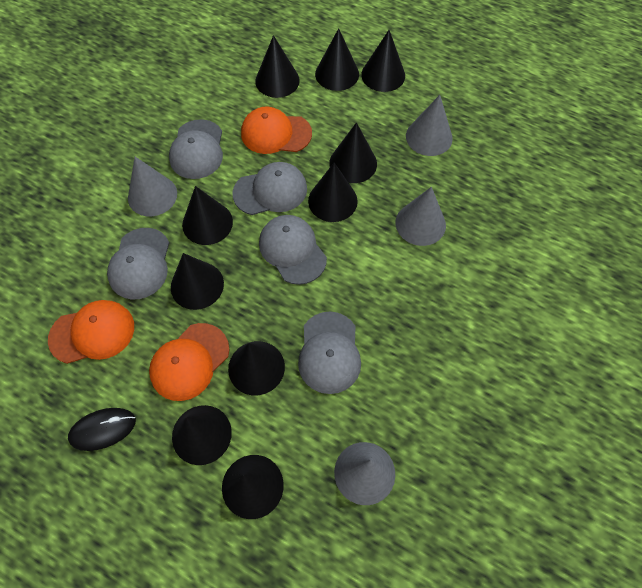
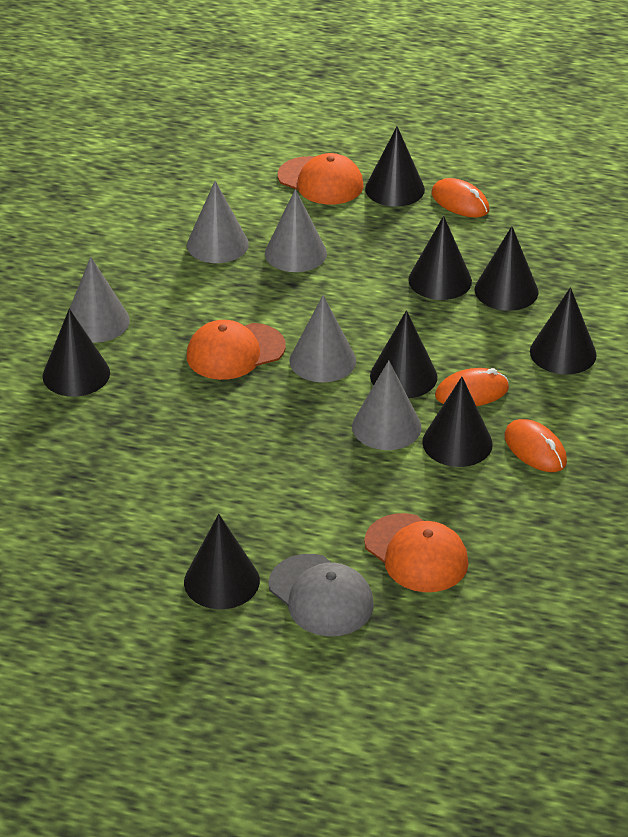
black cone: [171,253,224,310] [172,405,232,465] [182,186,233,245] [222,455,284,519] [228,341,285,395] [255,35,300,98] [308,162,358,222] [315,28,359,91] [329,122,377,183] [361,30,405,92] = 10 -> [43,309,110,397] [184,514,260,609] [365,126,425,207] [370,310,437,398] [408,216,472,300] [422,377,493,467] [475,226,538,311] [530,287,597,375] = 8
black mouse: [68,408,136,451] = 1 -> none = 0
grey cap: [107,228,169,300] [169,119,223,179] [232,162,307,215] [259,215,327,285] [298,311,361,394] = 5 -> [269,554,374,636] = 1
grey cone: [128,157,177,216] [334,442,395,505] [396,187,446,246] [406,95,453,156] = 4 -> [70,257,130,343] [187,181,249,263] [265,189,327,272] [289,295,356,382] [352,360,421,450] = 5
orange mouse: none = 0 -> [431,178,489,217] [435,368,509,406] [504,419,567,472] = 3

